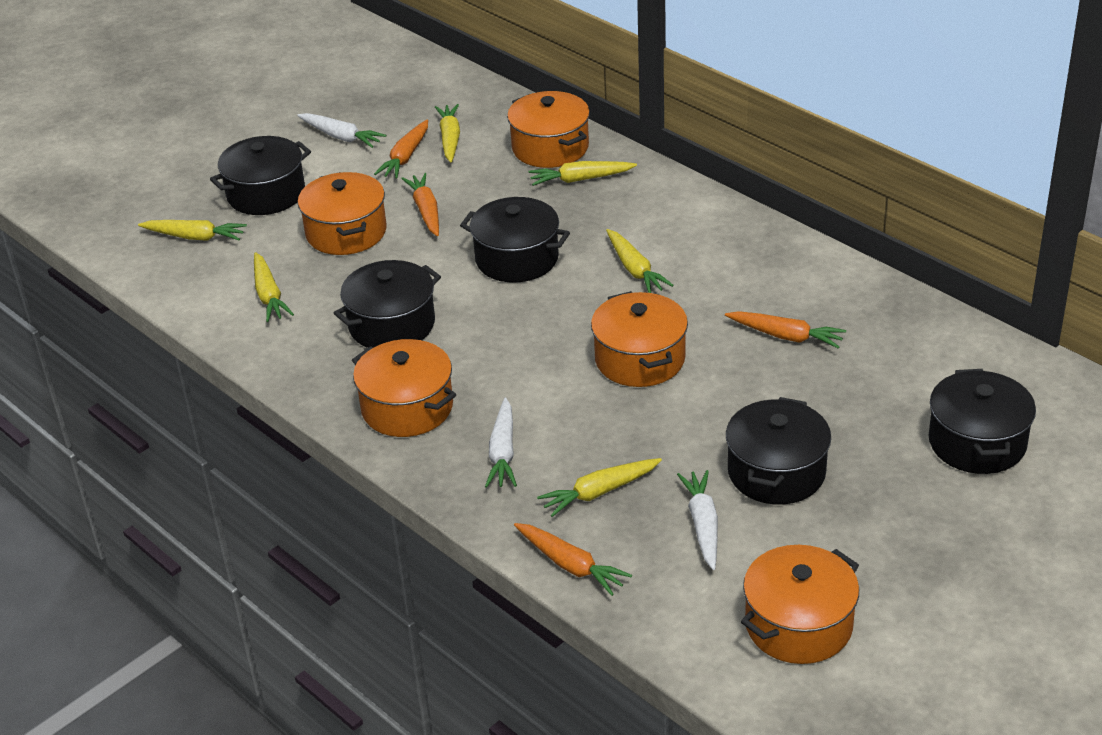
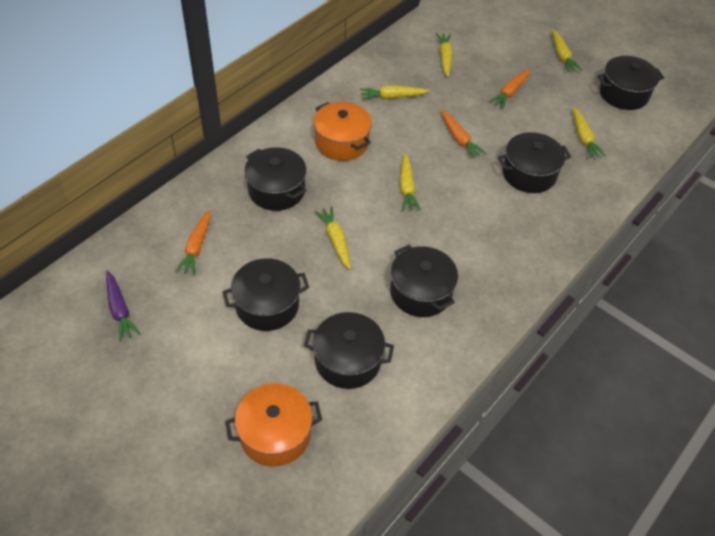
black pot: [210,136,311,215] [334,260,441,348] [460,197,570,283] [726,397,831,504] [929,369,1036,474] = 5 -> [222,258,309,331] [245,147,307,211] [304,312,394,389] [390,245,458,317] [498,132,571,193] [597,56,664,110] = 6
orange carrot: [374,120,428,179] [401,173,439,236] [514,523,632,596] [725,311,846,349] = 4 -> [175,210,210,275] [440,110,486,159] [489,69,530,109] = 3
orange pot: [298,172,387,255] [352,339,456,437] [507,91,590,168] [591,291,688,387] [741,545,859,664] = 5 -> [225,383,322,467] [313,102,372,161] = 2
purple carrot: none = 0 -> [106,270,140,342] = 1
white carrot: [297,113,386,148] [485,398,517,488] [677,470,718,570] = 3 -> none = 0

